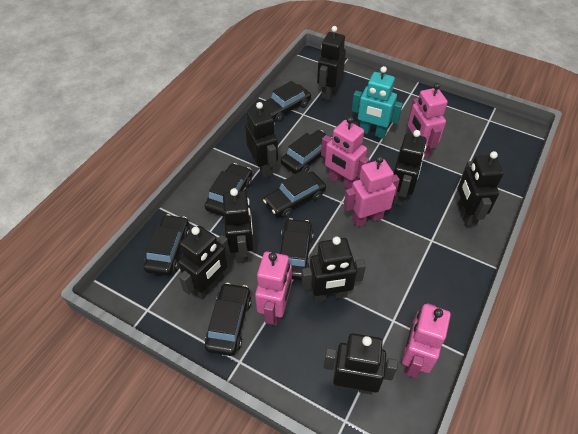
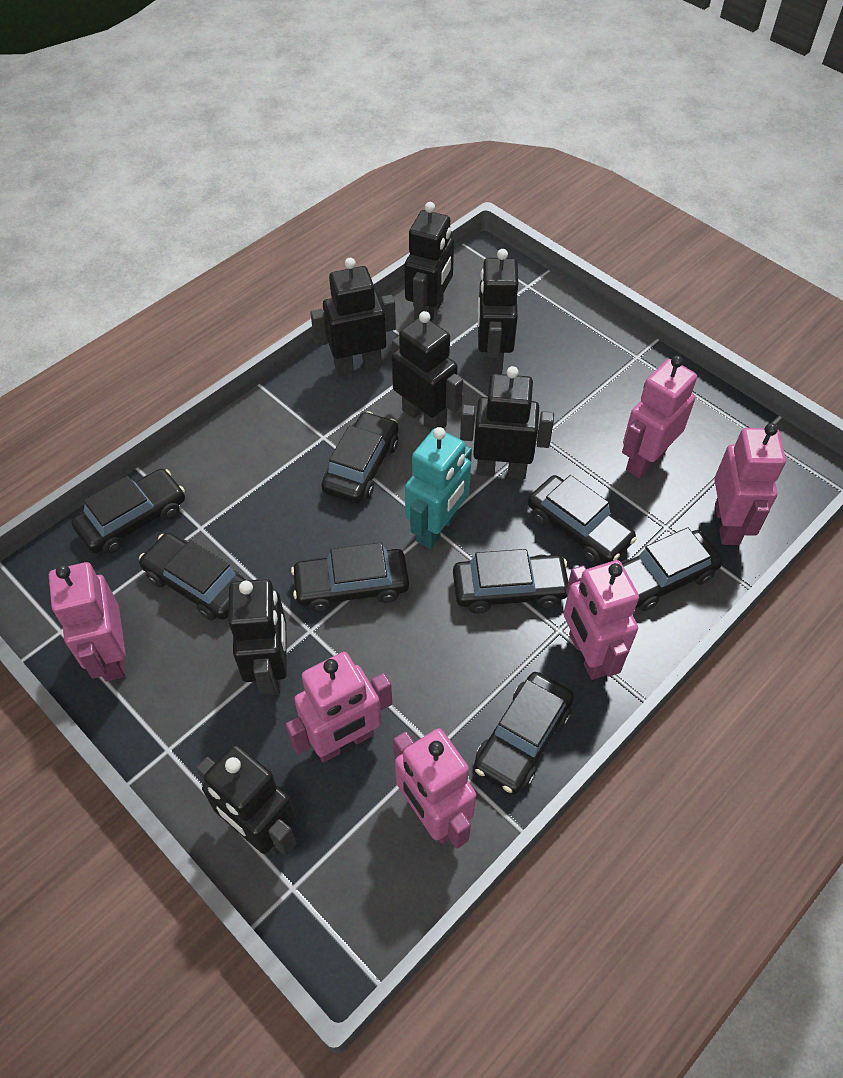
black car: [144,214,190,276] [205,163,252,216] [205,283,251,356] [262,81,311,122] [263,169,326,218] [280,218,313,280] [281,130,333,174] = 7 -> [71,469,185,554] [139,533,247,621] [291,542,409,612] [321,411,399,503] [453,549,568,614] [474,672,574,794] [528,475,637,564] [621,527,723,611] = 8
black robot: [178,226,230,300] [223,188,253,263] [245,102,278,178] [301,236,366,302] [317,26,346,100] [324,333,398,394] [393,130,427,206] [458,151,504,227] = 8 -> [196,744,297,856] [228,579,287,696] [310,258,396,376] [392,311,463,431] [404,202,454,321] [460,366,554,479] [478,249,518,374] = 7
pink robot: [255,251,292,325] [321,116,369,189] [344,156,400,227] [402,303,451,378] [408,83,448,158] = 5 -> [49,562,125,681] [286,652,392,762] [393,728,476,849] [563,560,639,680] [622,356,697,479] [714,423,786,545] = 6

